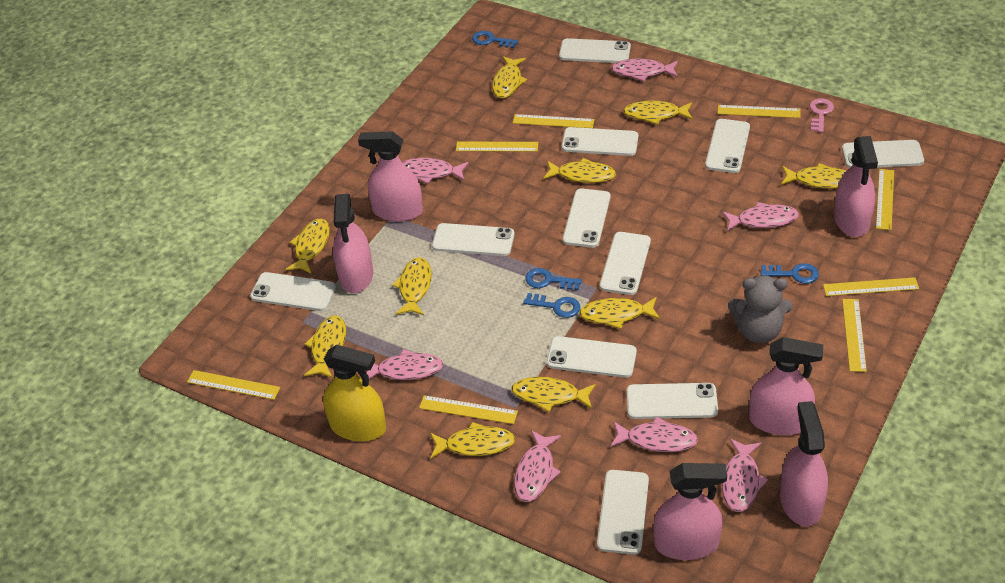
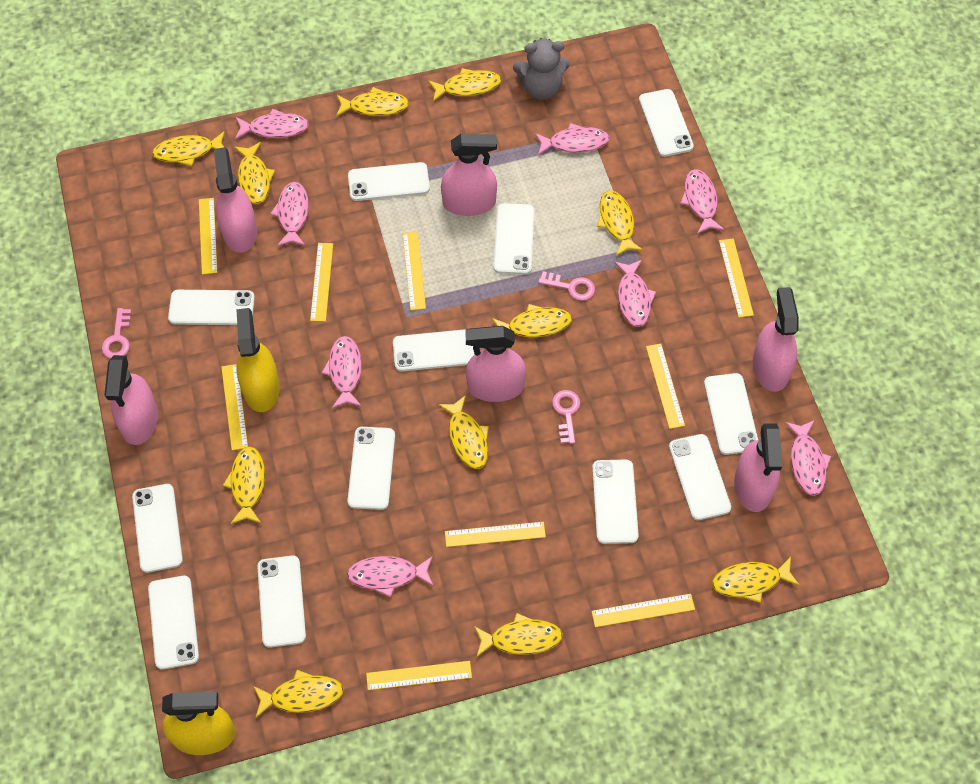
blue key: [472,31,518,48] [523,293,580,318] [525,268,582,290] [761,263,819,284] = 4 -> none = 0
pink fish: [367,349,443,380] [402,158,468,184] [514,430,561,502] [611,59,678,81] [611,417,698,452] [722,202,799,231] [722,439,768,512] = 7 -> [235,109,309,139] [270,182,309,246] [322,336,362,408] [347,556,433,597] [535,123,610,155] [614,260,656,327] [680,169,725,234] [785,420,831,496] = 8
pink key: [810,98,834,132] = 1 -> [102,308,131,359] [538,271,595,301] [552,390,580,444] = 3
white phone: [250,272,336,311] [432,223,515,256] [547,336,637,378] [559,38,631,63] [562,127,638,156] [563,189,611,248] [597,470,649,555] [600,232,651,295] [627,383,718,419] [705,119,750,173] [842,140,924,168] = 11 -> [132,484,183,573] [148,576,199,670] [168,290,255,325] [257,555,306,648] [347,427,395,510] [348,162,430,201] [393,329,475,372] [494,203,534,275] [592,460,639,544] [639,89,694,157] [669,434,731,520] [704,373,758,455] = 12
yellow fish: [285,219,330,273] [304,315,346,378] [392,257,432,315] [430,422,515,458] [492,56,527,98] [511,377,596,412] [543,158,616,183] [579,297,660,329] [623,101,693,125] [781,163,846,189] = 10 -> [152,131,225,166] [223,446,265,524] [234,142,275,204] [254,670,344,718] [336,87,409,117] [428,68,501,102] [438,395,489,469] [474,613,563,657] [492,304,572,337] [597,191,643,256] [712,557,800,603] = 11
yellow ruler: [187,370,280,400] [419,395,518,424] [456,142,538,152] [513,114,594,128] [718,105,800,118] [823,277,919,296] [842,299,867,372] [876,169,894,230] = 8 -> [199,198,217,275] [221,364,248,451] [310,243,333,322] [366,661,472,690] [402,232,426,310] [445,522,546,547] [591,594,695,627] [646,344,685,429] [719,238,754,318] = 9
yellow spray bottle: [323,345,386,441] = 1 -> [162,692,235,755] [236,308,280,412] = 2

